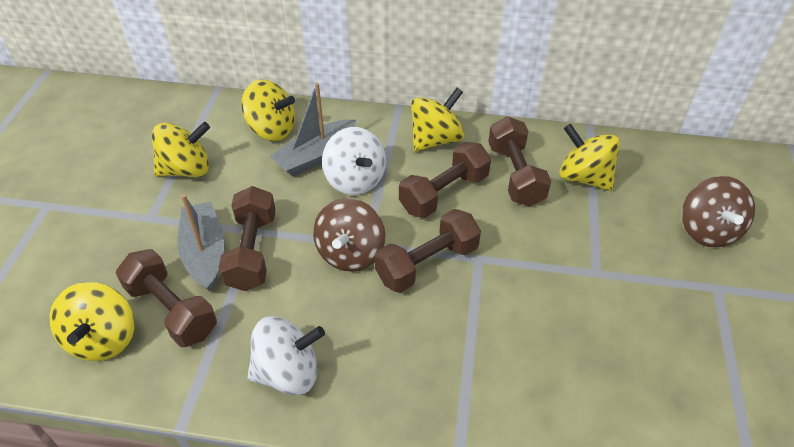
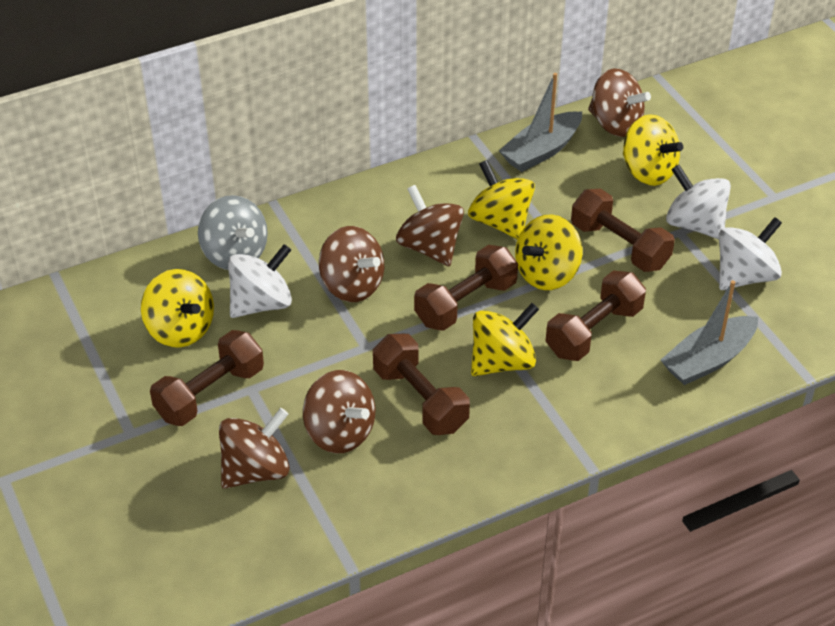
brown spinning top: [313,198,386,272] [682,176,755,248] = 2 -> [219,408,289,489] [303,370,375,453] [319,226,384,302] [396,185,464,266] [588,68,651,137] = 5
grey spinning top: none = 0 -> [198,195,268,270] = 1
white spinning top: [247,316,325,395] [322,127,386,195] = 2 -> [228,244,292,318] [666,165,731,239] [719,217,782,290] = 3

